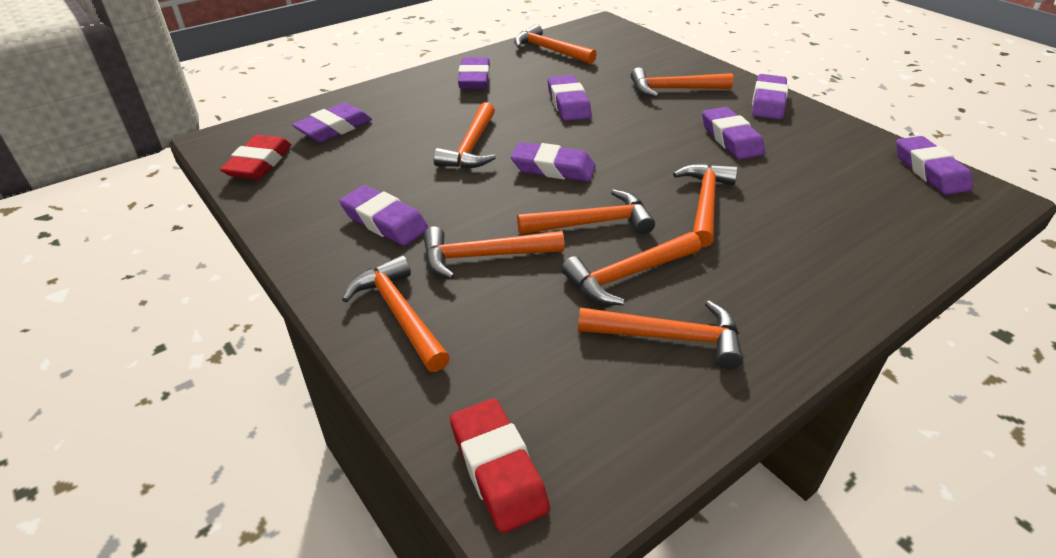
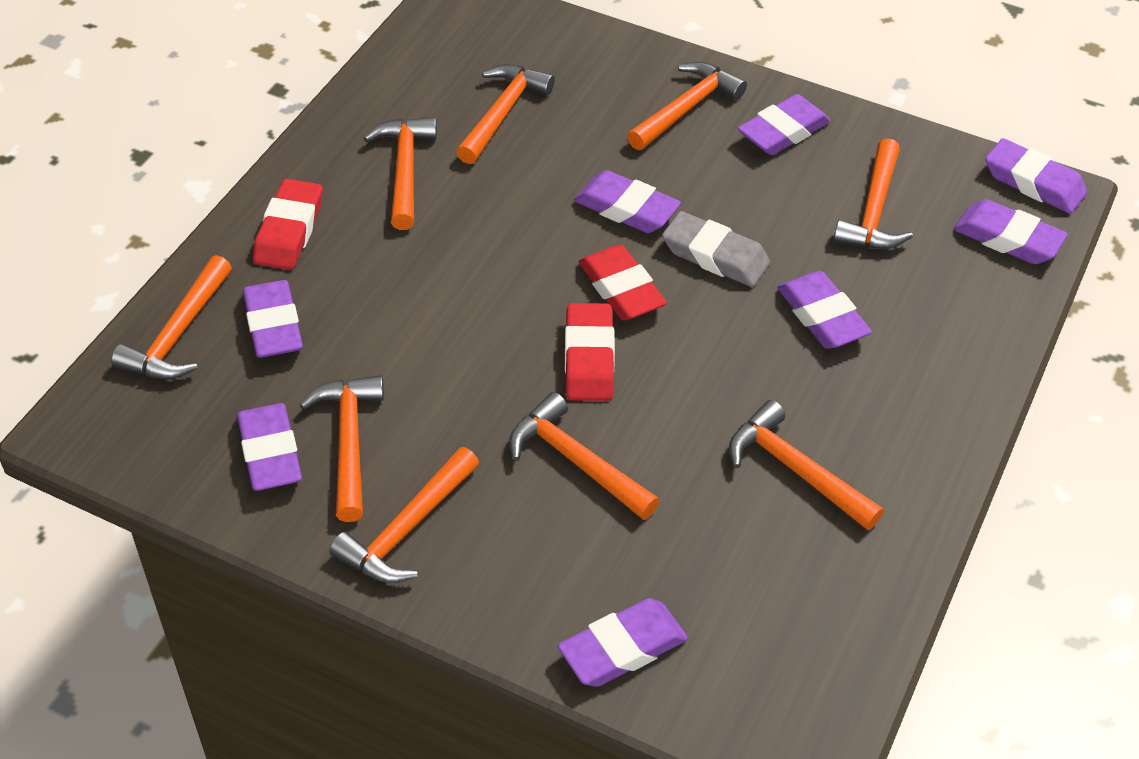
grey eraser: none = 0 -> [662,211,770,287] = 1
red eraser: [220,135,292,180] [450,399,550,533] = 2 -> [253,179,323,270] [565,303,615,401] [579,244,667,320] = 3

